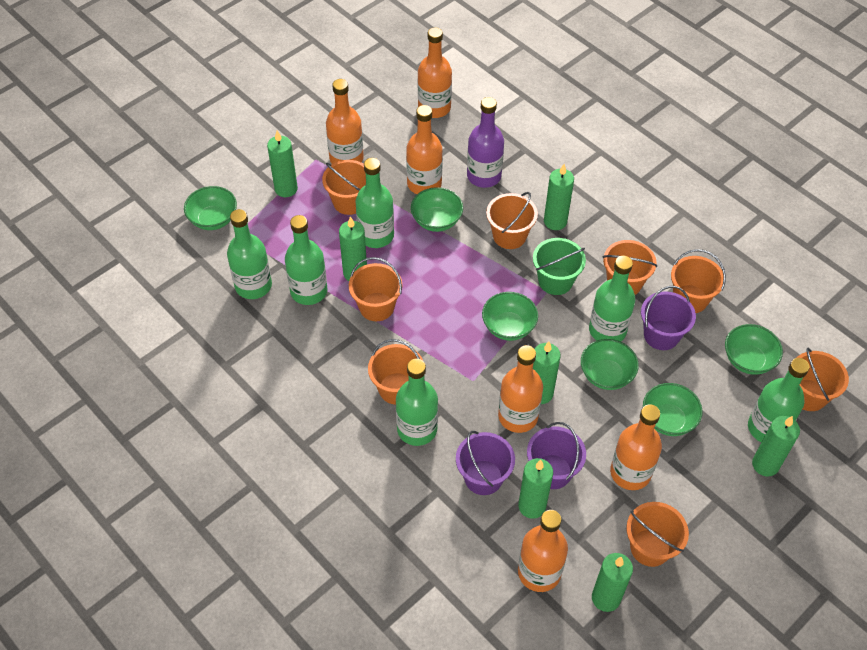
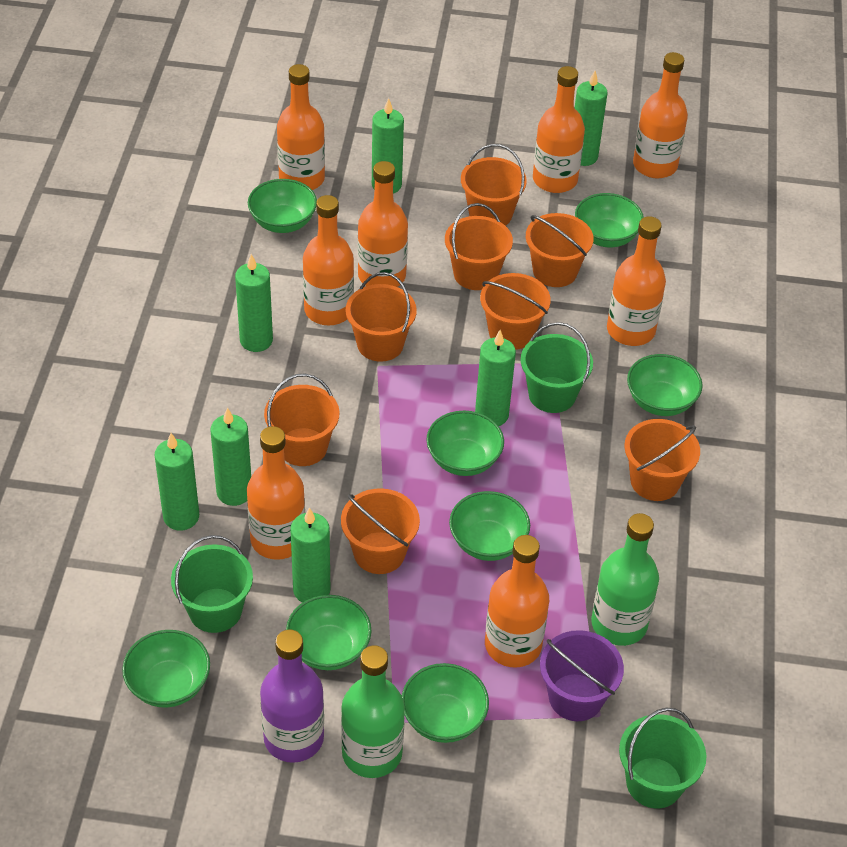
green bottle: [227,209,272,299] [285,215,328,305] [356,158,394,248] [396,359,438,446] [589,256,635,342] [748,358,810,442] = 6 -> [341,645,405,778] [591,513,659,646] = 2
green bowl: [184,186,237,230] [411,187,463,232] [482,292,538,341] [581,339,639,390] [643,383,703,436] [725,324,783,375] = 6 -> [122,630,210,708] [248,179,317,233] [286,595,372,670] [402,663,489,743] [426,411,504,476] [449,491,530,561] [575,193,644,247] [627,354,703,416] = 8
green bucket: [533,238,586,295] = 1 -> [171,535,253,633] [521,322,593,413] [619,707,706,808] = 3
orange bottle: [326,79,364,164] [406,105,443,194] [418,27,452,118] [498,345,543,433] [518,510,568,592] [610,404,662,490] = 6 -> [247,426,305,560] [277,64,325,190] [303,195,354,325] [358,161,408,287] [485,535,549,667] [533,66,585,193] [607,216,666,346] [633,52,688,178] = 8
purple bucket: [456,431,515,495] [527,422,586,489] [641,286,696,350] = 3 -> [540,630,624,721] = 1

